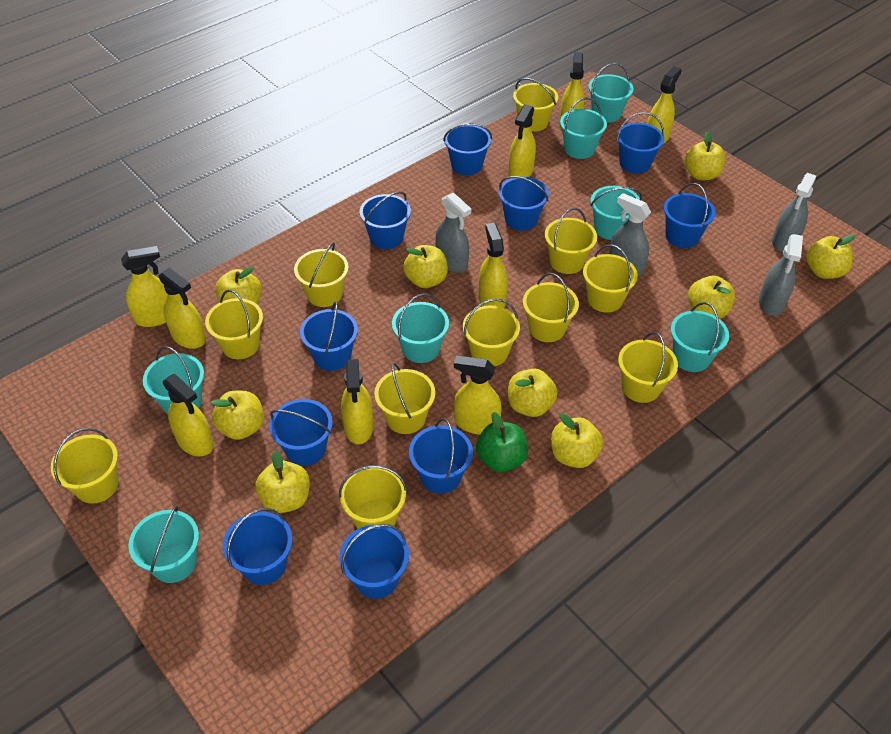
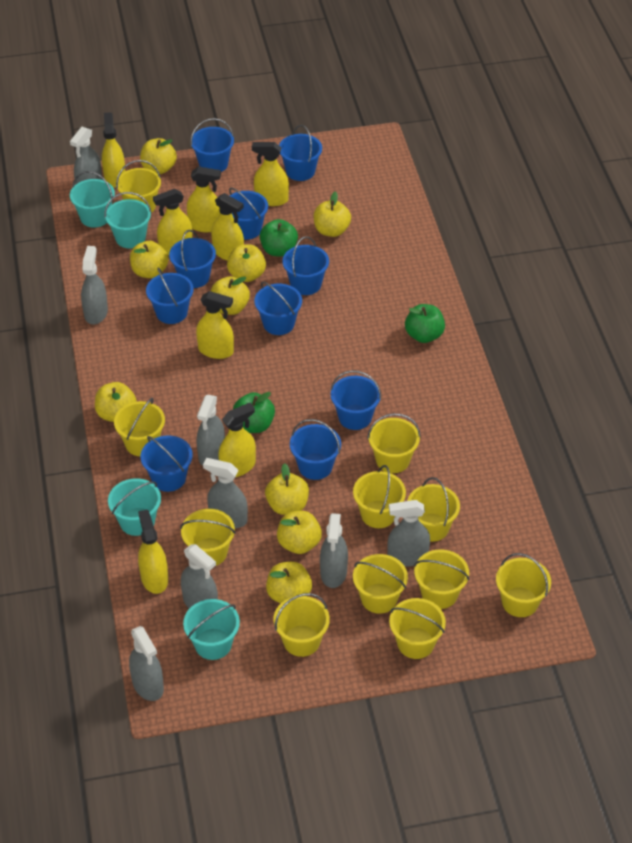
green apple: [476,412,528,472] = 1 -> [233,392,275,433] [260,219,298,256] [405,304,445,343] = 3
grey spray bottle: [435,193,471,273] [609,193,651,276] [759,234,803,316] [772,173,816,252] = 4 -> [70,127,102,184] [81,246,108,324] [129,626,164,701] [181,544,218,609] [197,395,225,466] [203,458,248,528] [320,513,348,588] [387,500,430,567] = 8
turquoise bucket: [128,506,199,583] [143,346,204,414] [392,293,449,363] [560,97,607,159] [588,63,633,123] [590,186,642,240] [671,302,729,372] = 7 -> [70,171,115,228] [104,192,152,248] [108,478,161,536] [183,599,240,660] = 4
yellow spray bottle: [121,246,168,327] [158,268,206,349] [163,374,214,456] [341,359,374,444] [454,355,502,435] [479,223,508,308] [508,104,536,179] [559,52,585,128] [647,66,681,144] = 9 -> [102,112,125,188] [138,509,168,594] [153,189,193,255] [187,167,221,232] [196,291,234,359] [211,193,244,261] [218,403,256,477] [252,142,289,206] = 8

